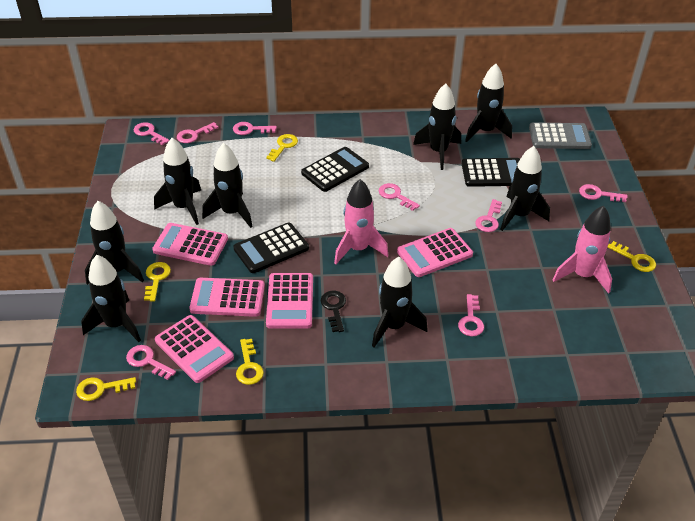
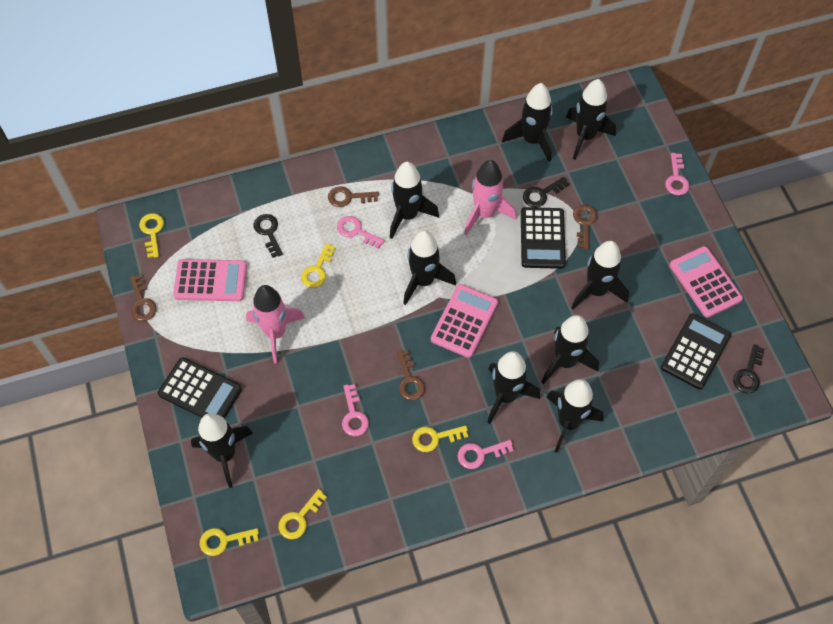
black key: [320,291,346,332] = 1 -> [254,214,283,258] [523,177,569,208] [733,344,764,393] = 3
black rocket: [81,255,141,342] [85,201,144,285] [154,138,201,225] [202,143,253,228] [372,257,428,347] [413,84,461,170] [465,64,512,142] [500,146,550,231] = 8 -> [191,413,253,488] [390,162,439,239] [403,230,456,305] [487,351,540,424] [502,83,553,162] [541,315,599,384] [546,379,604,453] [566,79,616,159] [571,241,629,310] = 9
brown key: none = 0 -> [130,275,157,321] [328,186,379,207] [397,350,425,400] [573,205,597,249] = 4
grey calculator: [529,122,592,149] = 1 -> none = 0
pink calculator: [152,223,228,266] [155,315,234,383] [189,278,265,317] [266,273,313,329] [397,228,473,277] = 5 -> [173,259,247,301] [431,284,498,358] [670,246,743,318] = 3
pink key: [126,345,176,380] [133,122,169,145] [177,122,218,143] [233,122,277,135] [379,183,420,211] [458,294,484,337] [475,199,502,232] [579,184,628,202] = 8 -> [337,216,385,249] [342,384,369,436] [458,440,514,469] [665,153,690,195] = 4

